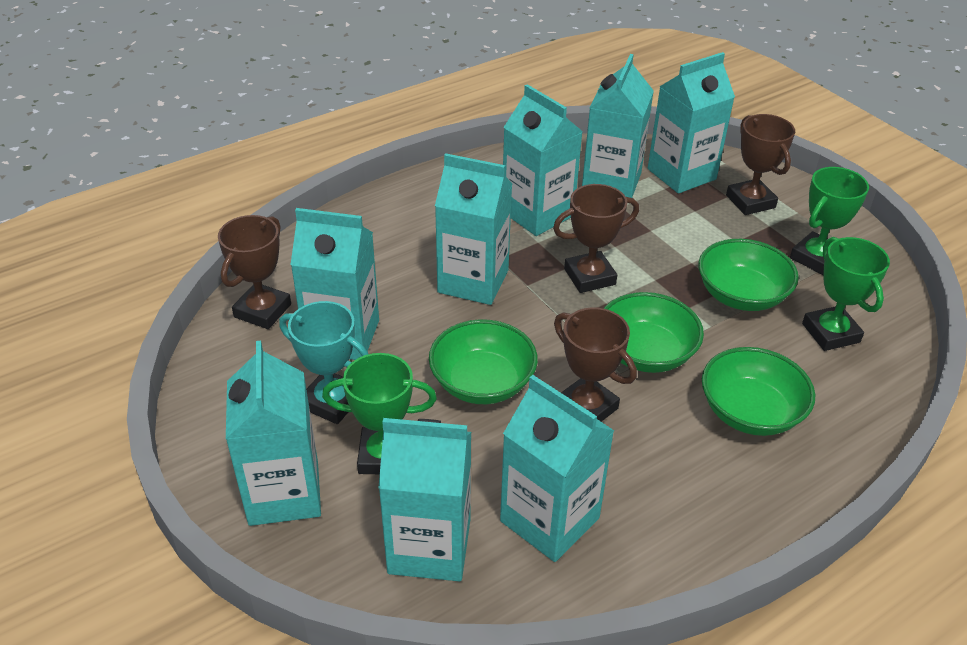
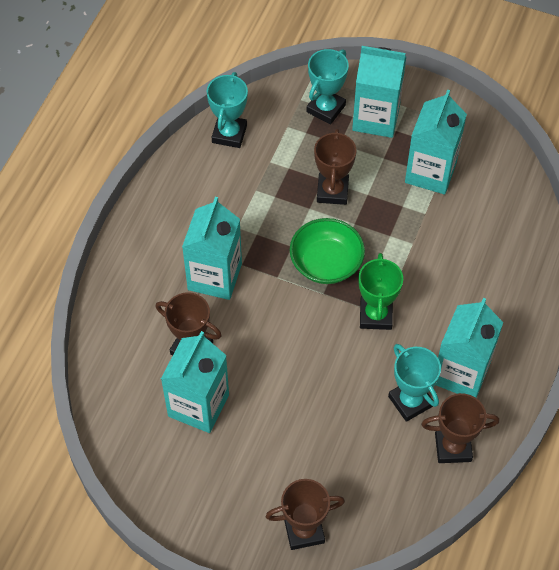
green bowl: [429,319,538,404] [603,292,704,373] [698,239,799,311] [702,347,815,436] = 4 -> [290,218,365,284] = 1
green trophy: [322,353,437,474] [790,167,869,275] [802,237,890,351] = 3 -> [358,253,403,330] = 1
turquoise carton: [226,341,321,526] [290,208,379,360] [379,418,471,581] [435,153,512,305] [500,375,614,562] [503,84,583,236] [582,54,654,198] [648,52,735,194] = 8 -> [161,331,229,433] [182,197,242,300] [352,46,406,138] [405,90,467,194] [436,298,504,398] = 5
turquoise trophy: [279,301,368,424] = 1 -> [207,72,248,148] [307,49,349,124] [388,344,441,422] = 3

